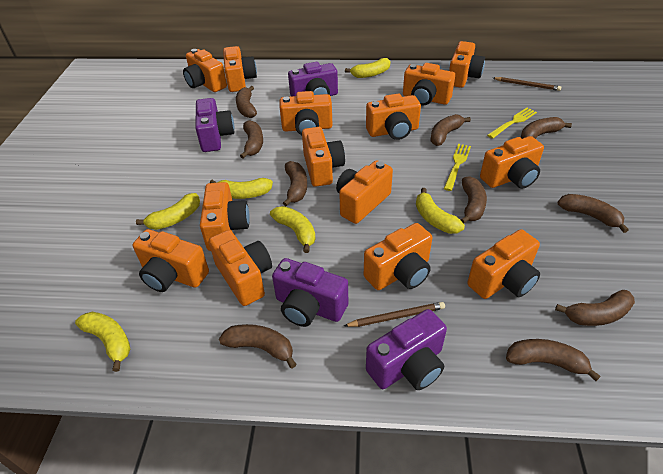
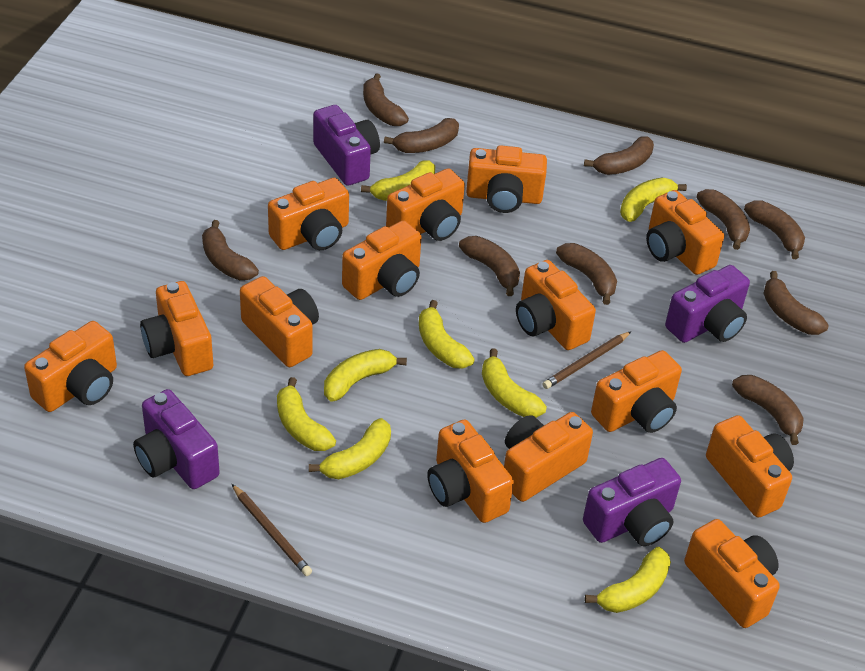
yellow banana: [75,312,130,372] [136,193,200,230] [210,178,273,199] [270,206,316,253] [345,58,390,78] [416,188,465,234] = 6 -> [277,377,336,451] [309,418,391,479] [324,349,407,401] [361,161,435,201] [419,300,475,369] [482,348,547,418] [585,547,671,613] [620,178,687,222] = 8
yellow fork: [444,144,471,191] [487,108,537,139] = 2 -> none = 0

